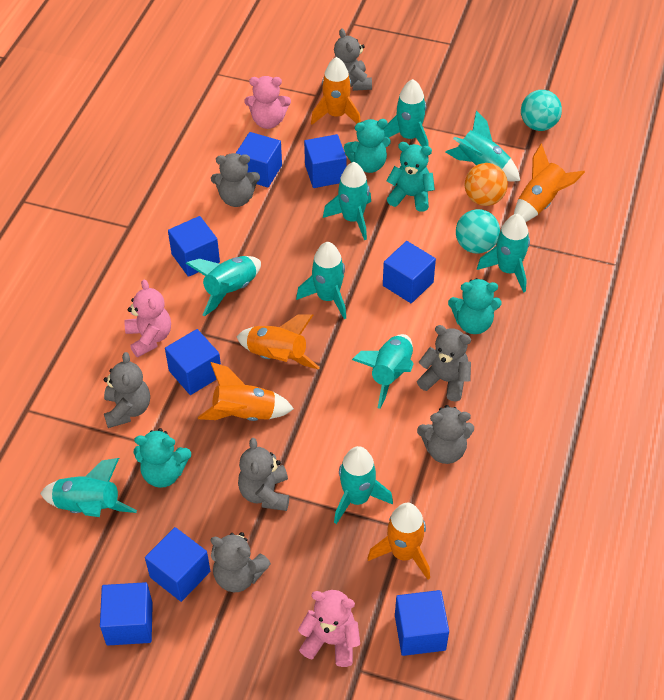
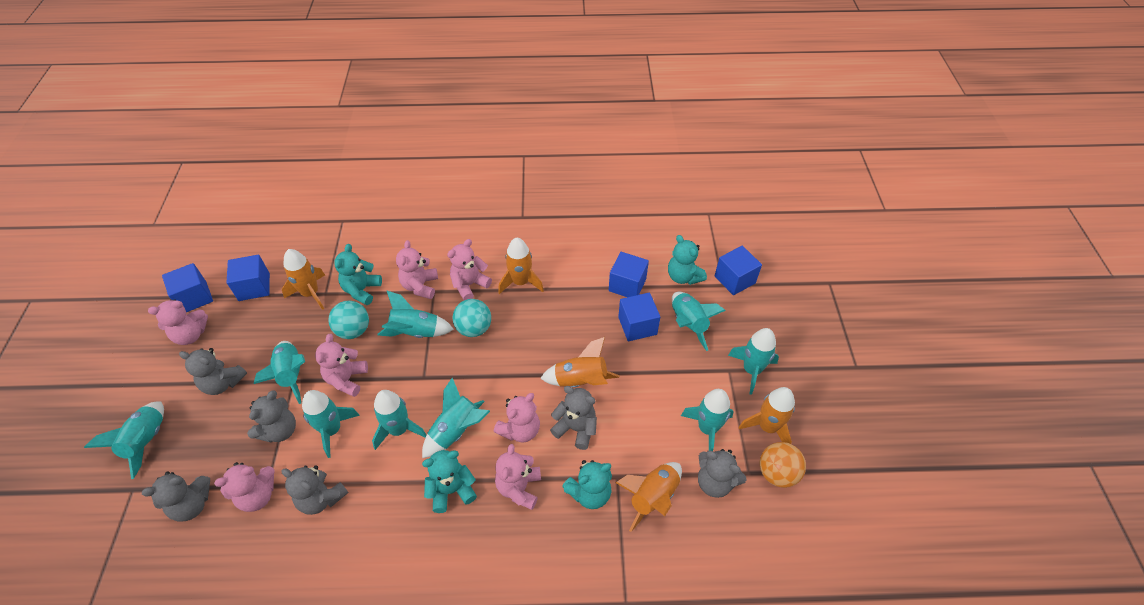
blue cube: [100,582,153,646] [145,527,210,602] [165,329,221,395] [168,216,220,277] [236,132,282,187] [304,134,347,188] [383,241,436,303] [395,590,449,656] = 8 -> [162,263,213,312] [226,255,270,301] [609,252,649,297] [618,293,660,341] [715,246,762,295] = 5
grey teddy bear: [104,352,150,428] [210,532,271,592] [211,153,260,207] [238,438,289,511] [334,28,372,91] [417,325,471,402] [417,405,474,464] = 7 -> [142,472,210,521] [179,348,247,395] [247,390,296,443] [281,465,349,515] [550,386,597,450] [698,449,746,498] = 6
pink teddy bear: [125,279,171,357] [244,76,291,129] [298,590,360,667] = 3 -> [148,299,208,345] [214,462,275,512] [315,334,368,397] [396,240,438,299] [447,239,492,300] [493,393,540,443] [495,444,541,510] = 7

